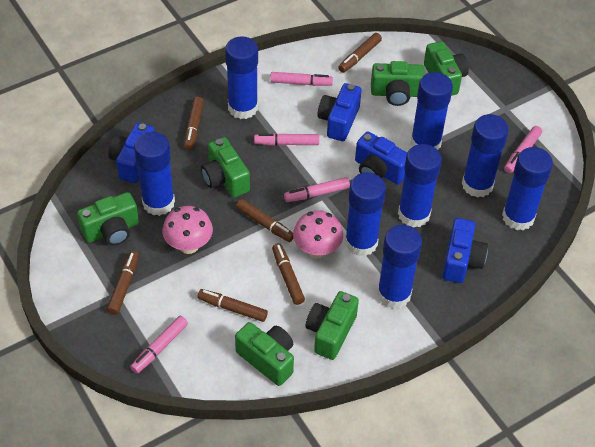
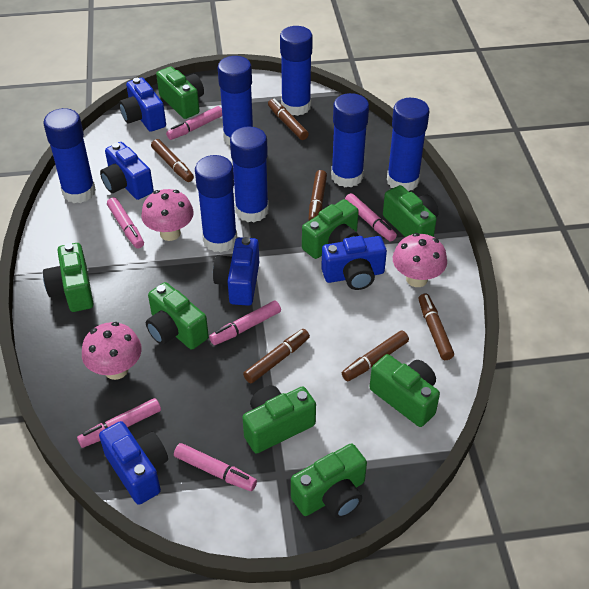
blue camera: [108,123,155,183] [317,83,361,141] [355,132,407,184] [442,218,488,283] = 4 -> [99,421,168,505] [100,142,154,200] [119,78,166,132] [213,237,259,306] [321,236,387,290] = 5
blue glue stick: [134,132,175,216] [225,36,258,119] [345,172,386,256] [377,225,422,309] [398,144,442,228] [410,72,453,150] [462,114,509,198] [502,147,553,230] = 8 -> [44,108,96,203] [195,155,237,252] [218,56,253,145] [230,126,269,222] [280,26,313,116] [331,93,369,187] [387,98,429,191] = 7
green camera: [77,192,139,246] [201,137,250,198] [235,322,294,386] [306,291,359,360] [371,61,425,106] [424,41,469,96] = 6 -> [43,243,93,312] [146,282,209,350] [156,67,204,119] [242,386,316,453] [291,444,367,518] [302,199,359,259] [370,354,440,427] [383,185,439,237] = 8
pink marker: [130,316,188,373] [254,133,319,146] [270,72,333,86] [284,177,350,202] [504,126,542,173] = 5 -> [77,398,161,448] [107,197,144,249] [166,106,222,140] [174,443,257,491] [209,301,281,345] [345,193,397,241] = 6
pink mushroom: [162,206,213,254] [293,210,343,259] = 2 -> [82,322,142,380] [141,189,194,241] [393,233,447,287] = 3

